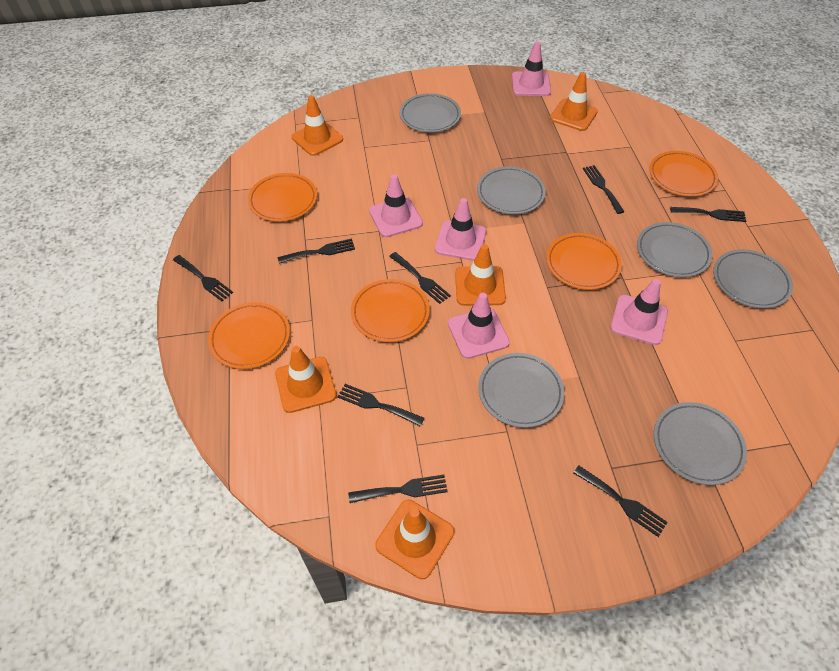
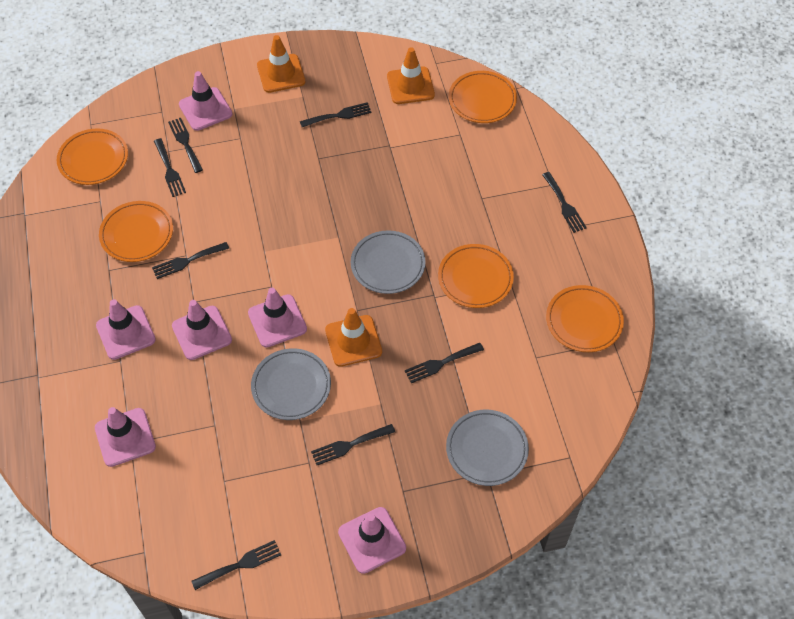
grey plate: [400,93,461,132] [477,166,546,214] [478,353,565,428] [637,222,712,277] [654,402,747,485] [713,249,793,308] = 6 -> [251,348,331,420] [351,230,426,294] [446,410,529,486] = 3
orange traffic cone: [275,346,337,413] [292,95,343,156] [375,500,454,579] [455,244,506,306] [550,72,598,131] = 5 -> [257,35,305,93] [325,308,382,367] [387,47,435,104] = 3
pink traffic cone: [369,174,423,237] [435,198,486,261] [448,293,510,359] [512,41,551,96] [610,279,668,345] = 5 -> [95,407,156,467] [96,299,156,360] [172,300,232,360] [179,71,232,131] [248,288,307,348] [338,507,406,574] = 6

